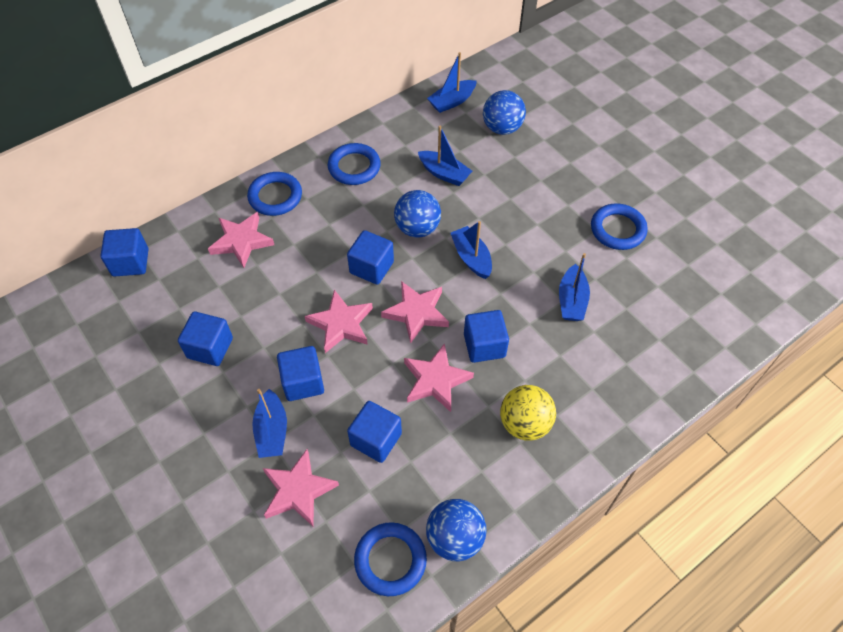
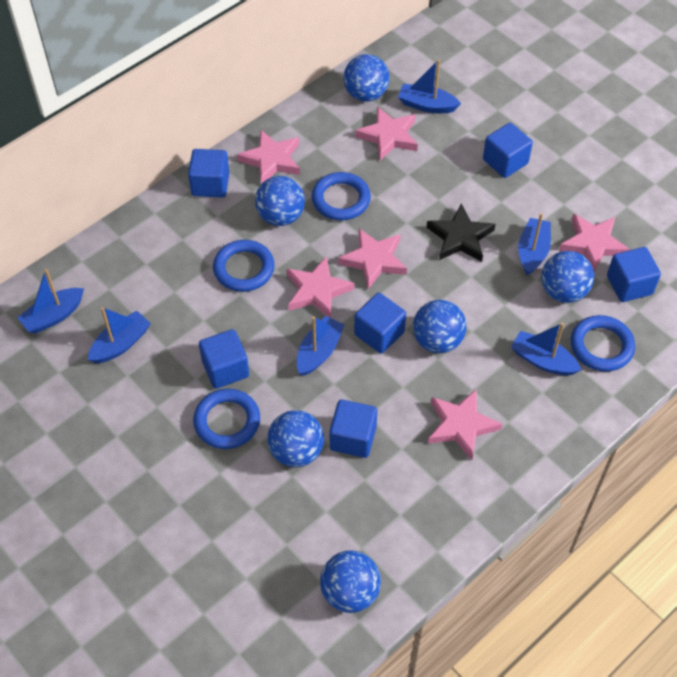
black star: none = 0 -> [427,203,496,262] = 1
blue ball: [394,190,441,237] [426,499,487,561] [483,90,526,135] = 3 -> [255,176,305,226] [267,410,324,467] [320,550,381,613] [343,54,390,102] [413,300,467,353] [541,251,594,303] = 6
blue boat: [252,389,287,458] [418,126,472,186] [427,52,477,113] [451,221,492,279] [559,253,590,321] = 5 -> [18,269,84,334] [88,307,151,363] [297,316,345,376] [398,59,461,113] [511,323,581,375] [518,213,551,275] = 6
pink star: [208,212,274,268] [263,449,339,526] [305,290,373,353] [381,281,449,343] [404,343,474,412] = 5 -> [237,130,300,184] [286,256,354,318] [338,229,407,289] [355,106,418,160] [428,389,502,460] [559,214,630,272] = 6
yellow ball: [500,385,556,441] = 1 -> none = 0

